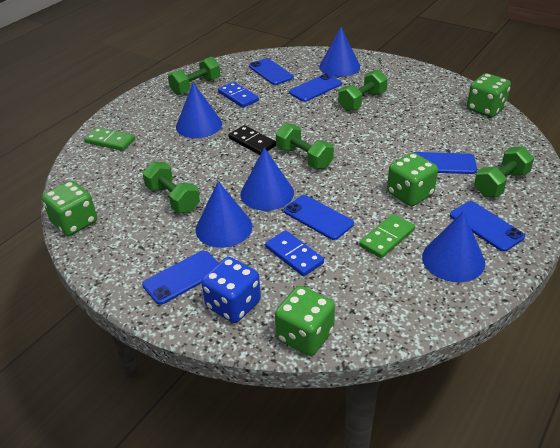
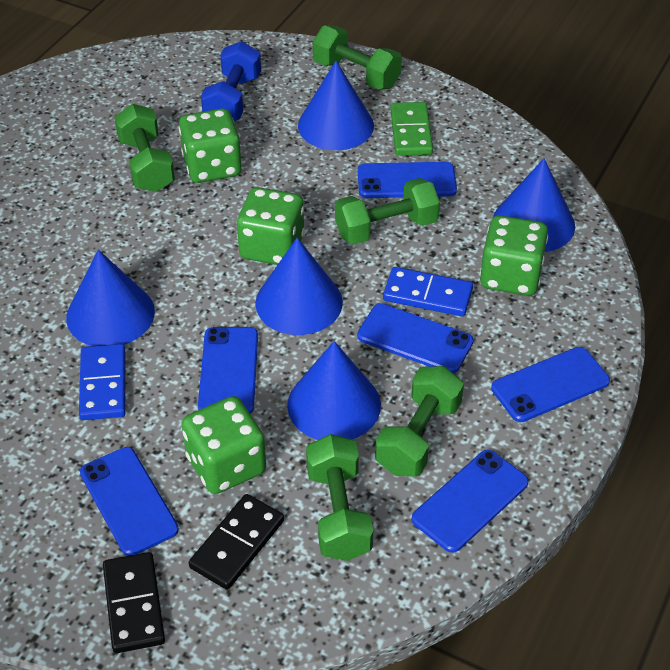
black domino: [228,125,276,155] = 1 -> [103,552,165,653] [189,494,284,590] = 2
blue dice: [201,257,261,323] = 1 -> none = 0
blue dumbbell: none = 0 -> [201,41,261,121] = 1
green domino: [84,127,135,151] [359,214,415,258] = 2 -> [390,102,433,156] = 1

